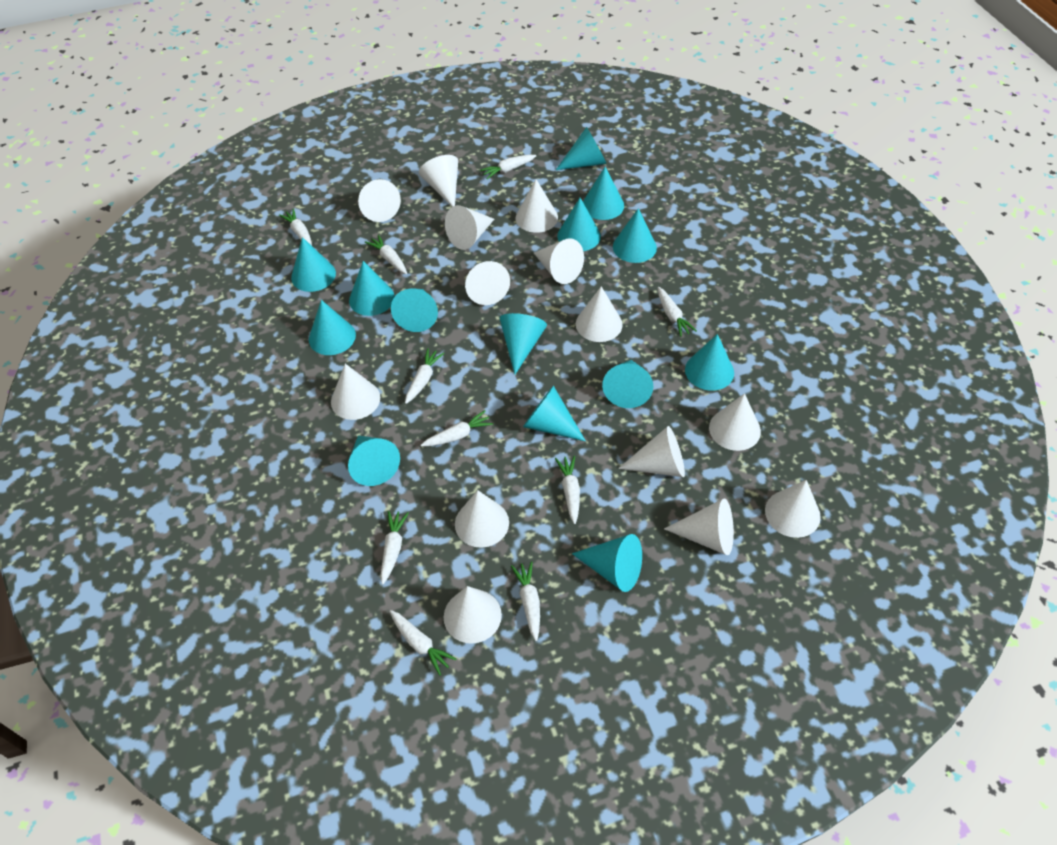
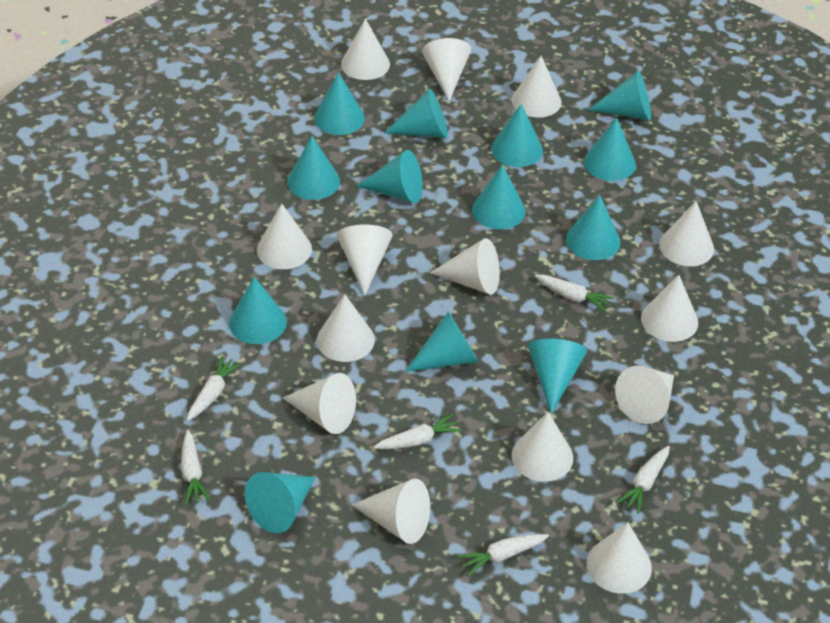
turquoise cone: [291,237,336,292] [309,300,356,355] [348,435,400,486] [349,261,395,316] [391,289,438,332] [500,313,547,374] [523,386,586,441] [556,127,607,170] [557,198,601,251] [572,534,642,592] [583,167,624,220] [602,360,653,408] [613,208,657,263] [685,334,734,391] = 14 -> [229,277,287,344] [245,472,316,533] [287,136,340,200] [314,72,365,135] [357,150,423,203] [384,89,448,138] [405,312,478,372] [472,164,526,229] [491,104,543,167] [528,339,587,414] [566,195,621,260] [584,117,636,181] [588,71,651,120] = 13
white carrot: [279,209,312,246] [365,234,407,274] [380,511,409,584] [390,610,456,676] [405,348,444,404] [421,410,493,446] [480,155,536,179] [511,561,540,641] [555,456,580,524] [658,287,697,337] = 10 -> [181,430,210,505] [187,356,242,421] [374,413,462,449] [458,534,549,576] [535,274,614,312] [617,446,670,514] = 6

